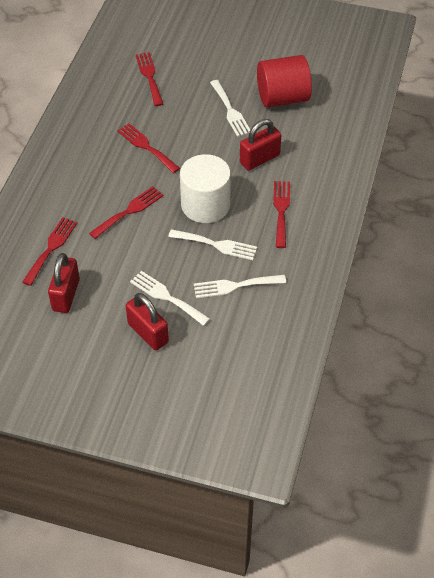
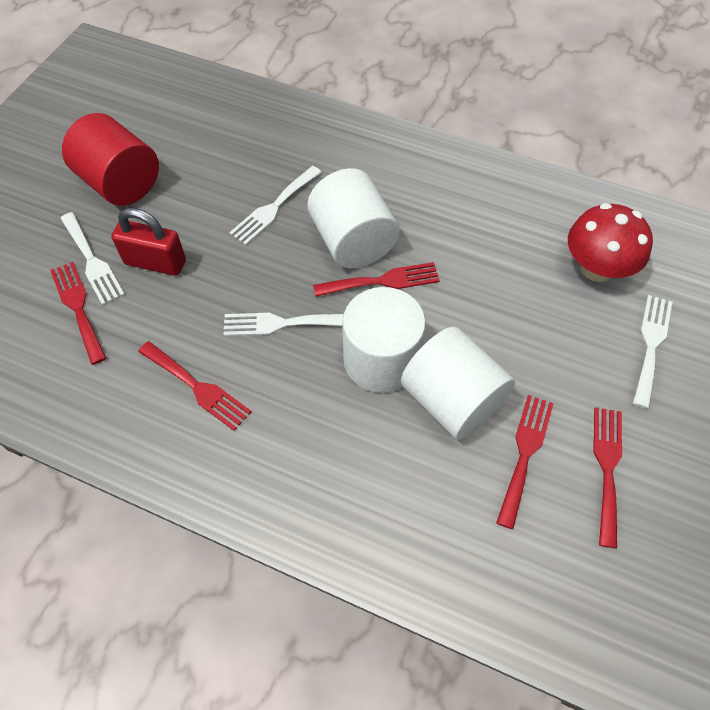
red mushroom: none = 0 -> [568,203,653,282] = 1
red padlock: [48,253,80,313] [126,293,169,350] [240,119,281,170] = 3 -> [112,208,186,276] = 1
white cylinder: [180,154,231,223] = 1 -> [307,168,400,268] [342,287,426,393] [401,327,515,440] = 3

